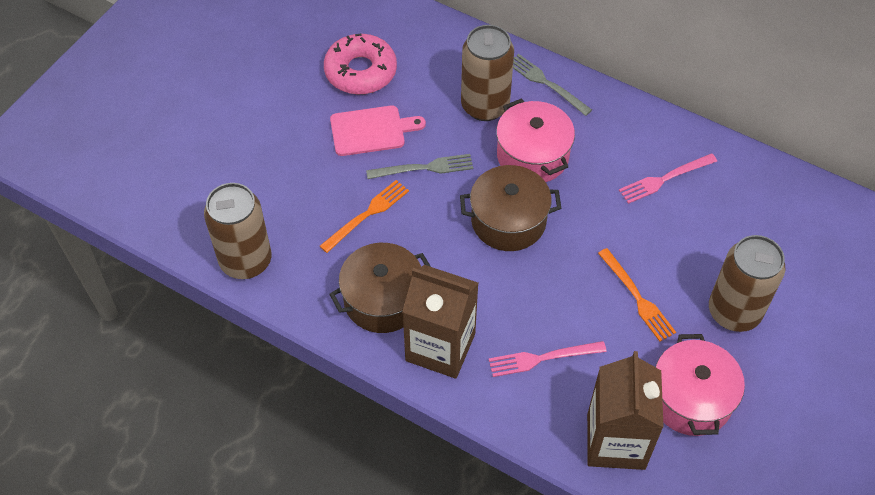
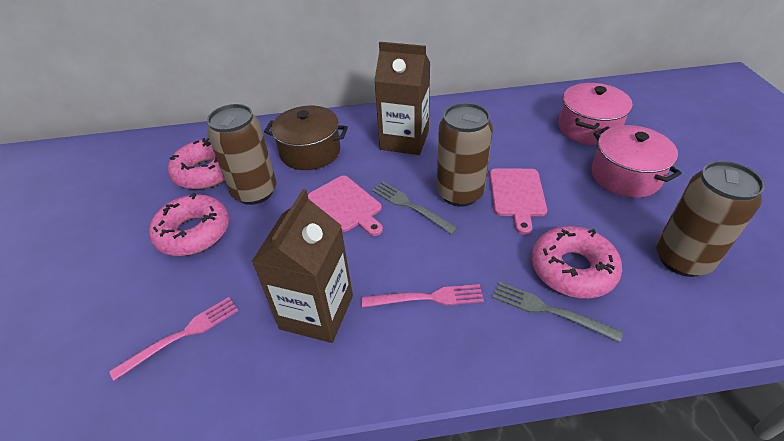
brown pot: [329,243,431,333] [460,165,561,251] = 2 -> [264,106,348,170] = 1
orange fork: [320,180,409,253] [598,248,676,341] = 2 -> none = 0
pink cutting board: [330,106,426,156] = 1 -> [308,175,383,236] [490,169,547,234] = 2
pink donut: [324,34,397,94] = 1 -> [149,193,229,256] [168,138,225,189] [532,226,622,298] = 3

